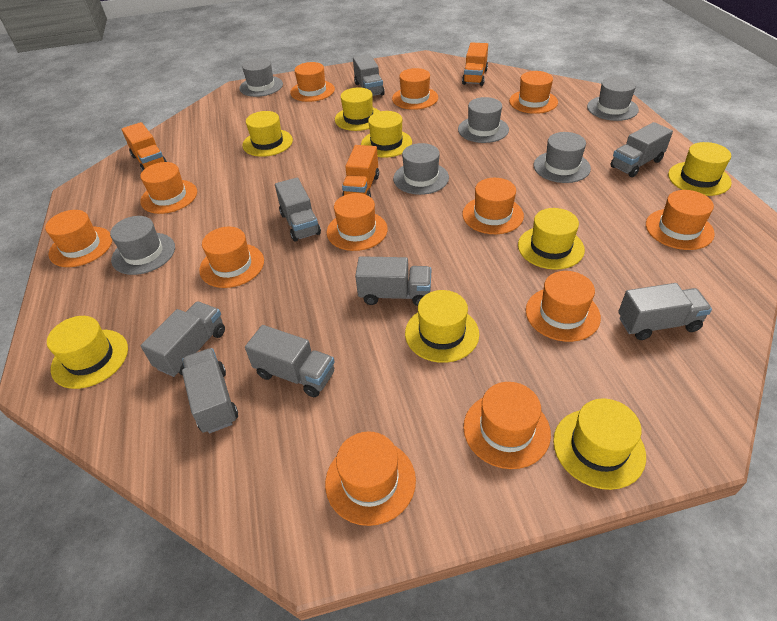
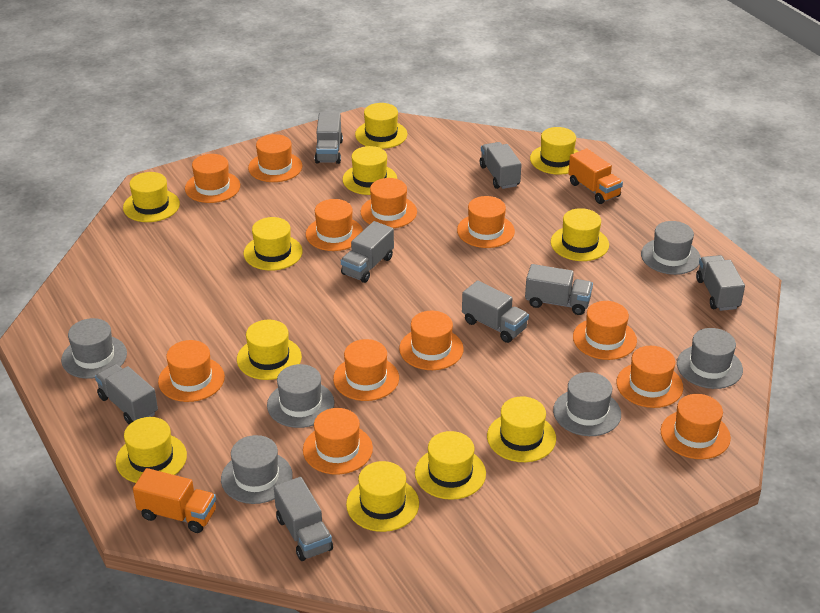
orange truck: [121,122,167,171] [342,145,379,197] [462,43,488,86] = 3 -> [133,468,216,533] [568,148,623,204] = 2
yellow hat: [47,316,128,389] [242,111,293,157] [335,87,380,131] [361,111,412,158] [405,290,479,363] [518,208,585,270] [553,398,646,490] [668,142,732,196] = 8 -> [116,417,187,483] [123,172,180,222] [237,320,302,380] [244,217,303,271] [342,146,397,195] [346,461,419,532] [355,103,407,149] [415,431,486,500] [487,396,556,462] [530,127,579,175] [551,208,609,261] = 11

